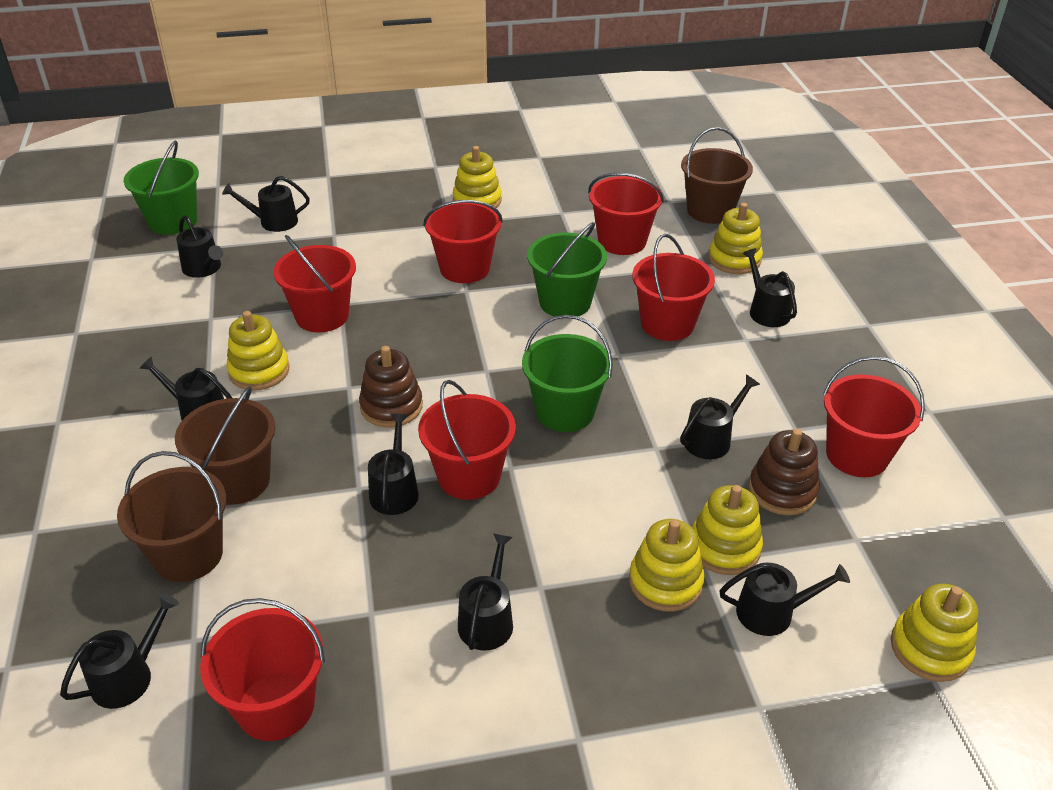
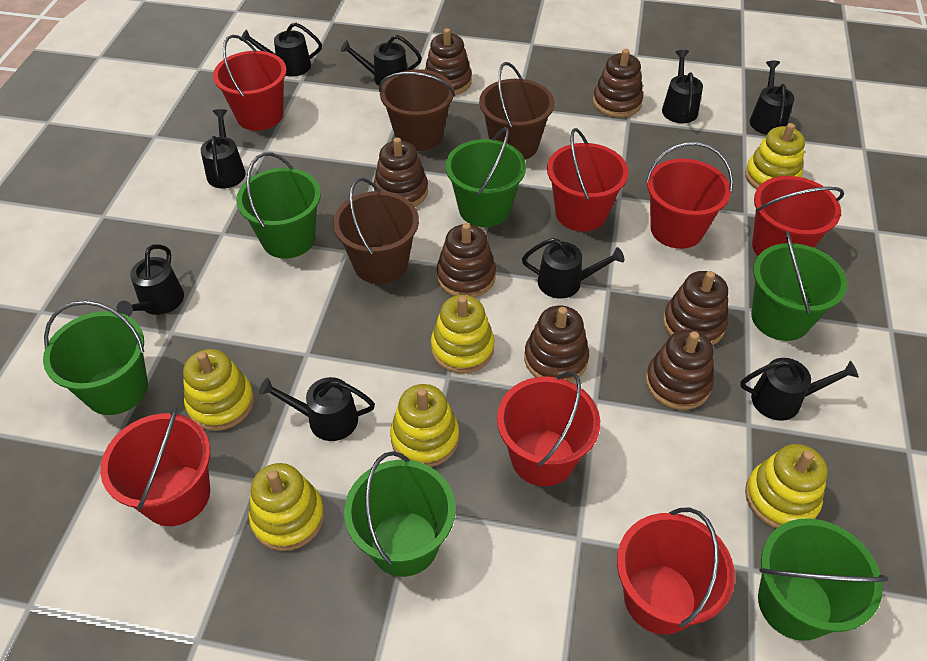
brown stacking toy: [359,346,423,428] [749,429,820,515] = 2 -> [374,137,428,207] [425,28,472,95] [436,223,496,298] [524,305,589,382] [593,49,643,118] [645,329,714,410] [663,271,728,345] = 7
green bucket: [124,141,199,235] [522,315,613,432] [527,222,607,317] = 3 -> [43,301,148,415] [236,153,321,259] [344,451,455,577] [445,127,526,227] [751,231,847,341] [758,518,888,641] = 6

